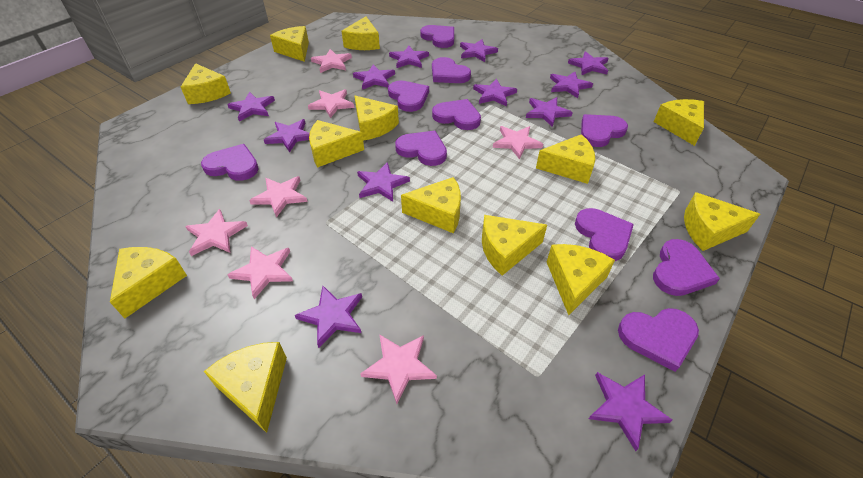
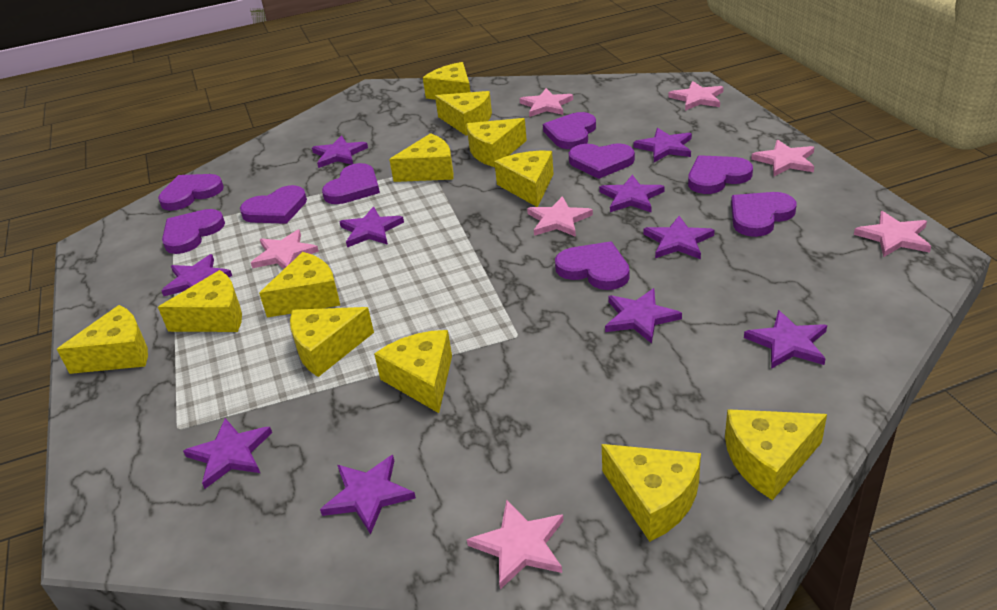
purple heart: [201,144,259,181] [388,80,429,112] [395,131,447,166] [420,25,454,48] [432,57,471,83] [432,99,481,130] [575,208,634,261] [581,114,628,147] [618,308,699,372] [653,239,720,296] = 10 -> [158,174,224,211] [162,209,225,254] [240,185,307,224] [322,163,380,204] [543,112,596,149] [555,241,629,290] [569,143,635,179] [688,155,753,194] [731,192,796,237] = 9
purple star: [227,92,275,122] [264,119,310,153] [295,286,362,348] [353,64,395,90] [357,162,410,202] [389,46,429,68] [460,39,498,62] [473,79,517,106] [526,97,573,127] [550,72,593,98] [568,51,608,75] [589,372,672,451] = 12 -> [162,254,232,296] [183,418,272,489] [312,135,368,168] [320,455,416,535] [339,207,404,247] [599,175,665,212] [605,288,682,344] [633,128,692,162] [643,216,715,259] [744,310,827,369] = 10
yellow cheese: [110,247,187,319] [181,63,231,104] [204,342,287,433] [270,26,309,62] [309,120,364,168] [342,16,380,50] [355,96,399,141] [401,177,461,233] [482,215,547,276] [536,134,595,184] [547,244,615,315] [654,99,704,146] [684,192,760,251] = 13 -> [57,305,148,374] [158,270,242,332] [259,252,340,318] [290,307,374,377] [374,330,452,413] [389,133,454,182] [423,62,470,100] [435,91,492,136] [466,118,527,167] [494,151,554,207] [602,444,701,542] [725,409,827,500] = 12

